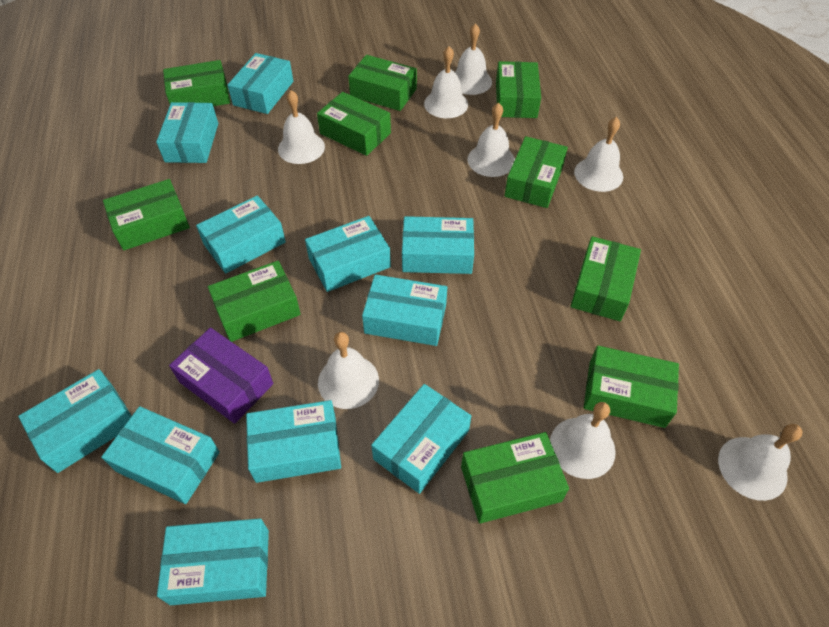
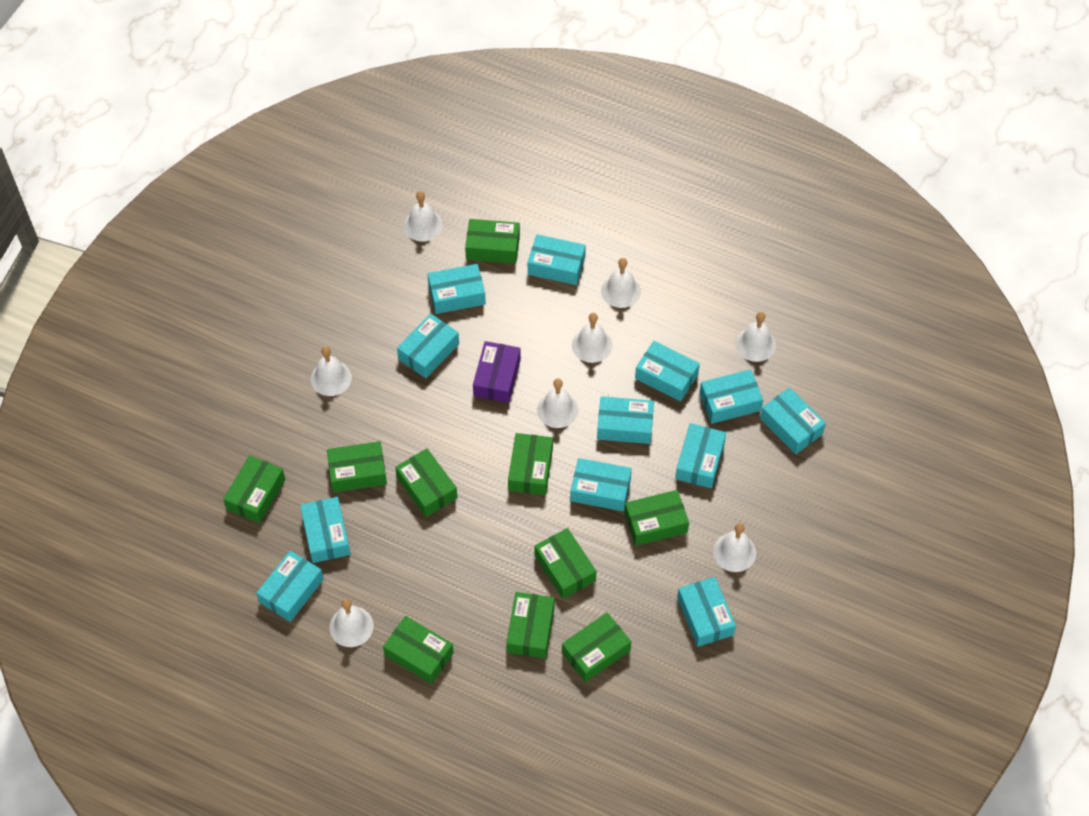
turquoise box: [18,369,132,473] [101,406,220,504] [156,102,218,163] [157,518,269,605] [196,195,286,274] [228,53,293,114] [246,400,341,483] [305,216,391,292] [362,275,447,346] [371,384,471,494] [402,216,474,274] = 11 -> [256,550,324,622] [300,497,350,563] [397,314,459,378] [427,264,486,314] [528,234,586,285] [570,458,632,511] [597,396,654,444] [635,341,700,402] [675,423,726,488] [677,577,736,647] [699,369,763,424] [760,387,826,454] = 12

